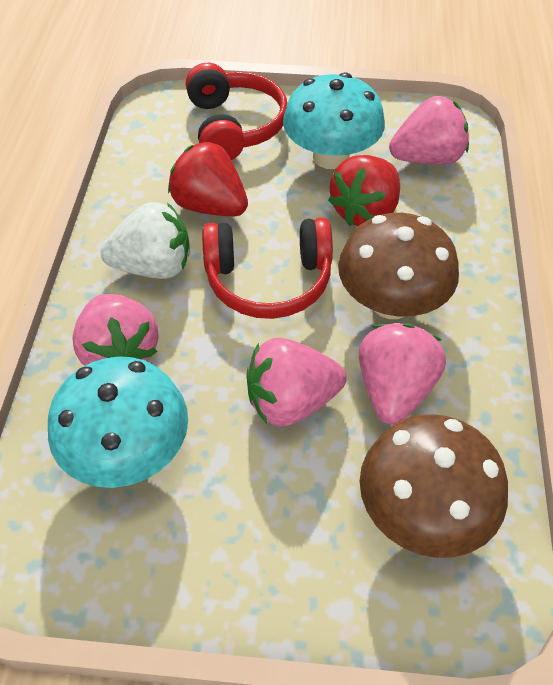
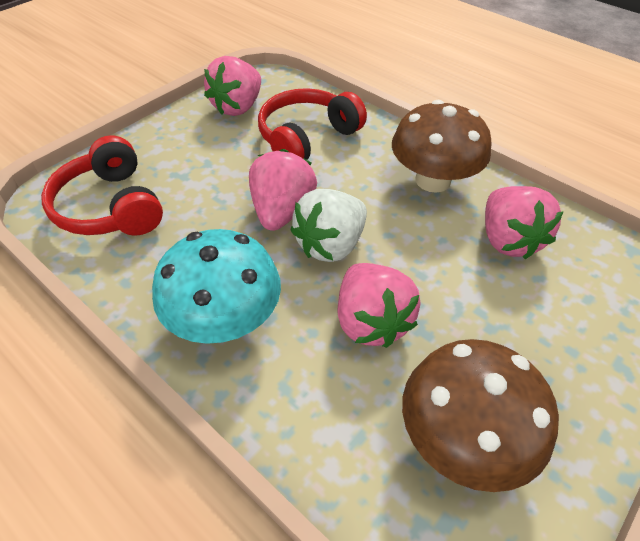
red strawberry: [168,142,248,216] [328,155,400,226] = 2 -> none = 0
turquoise mushroom: [48,356,188,488] [283,72,385,169] = 2 -> [152,229,281,344] = 1

